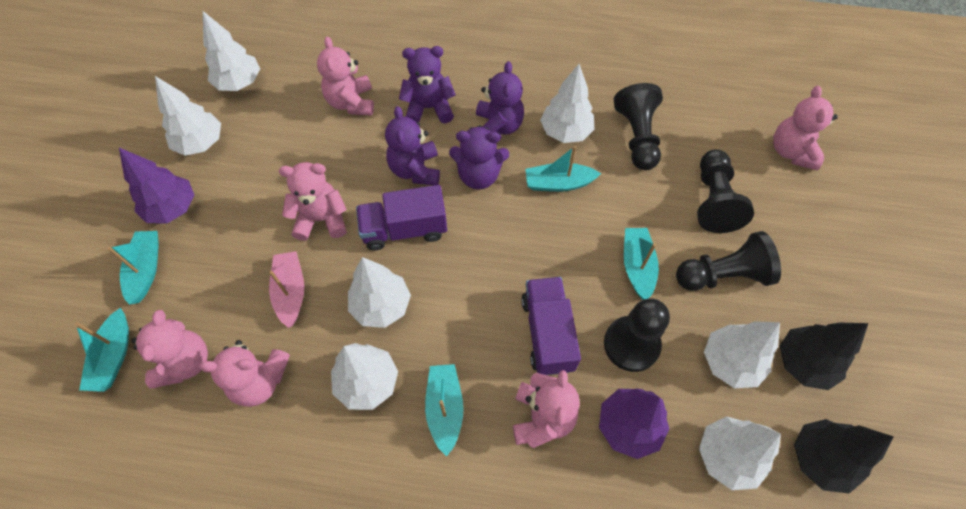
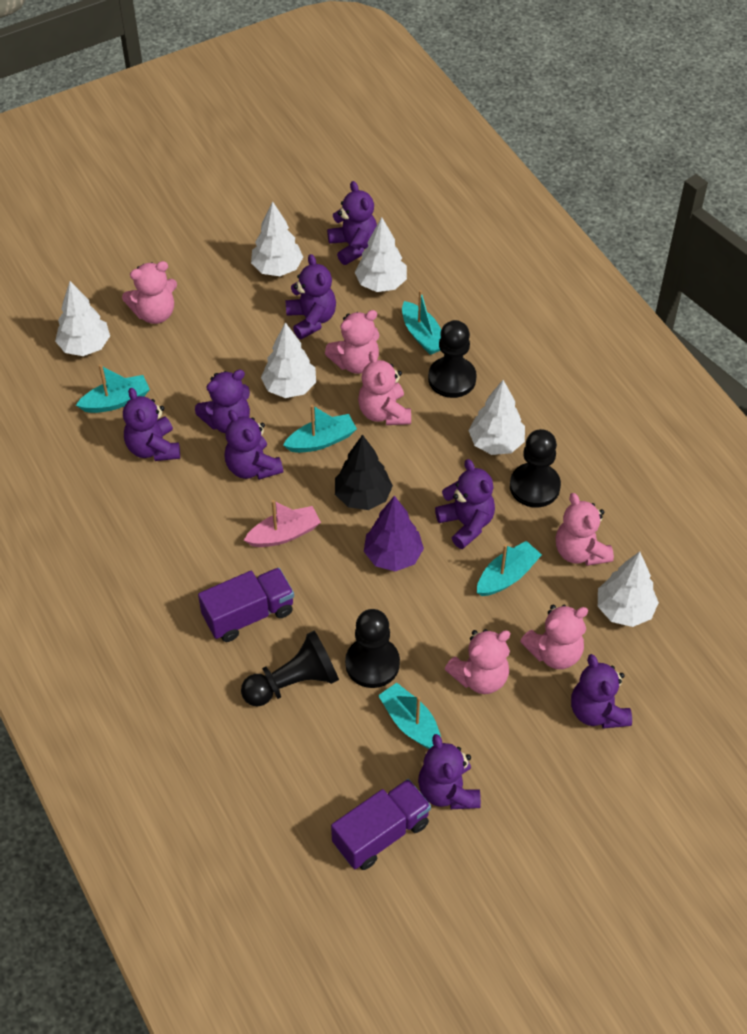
black tree: [780,322,868,390] [794,419,894,494] = 2 -> [335,434,393,510] = 1
purple teddy bear: [385,106,440,185] [399,46,456,123] [449,125,509,189] [476,61,524,139] = 4 -> [123,388,180,461] [195,370,250,433] [224,410,283,480] [285,254,336,339] [327,181,377,265] [418,734,481,809] [435,459,495,549] [571,654,632,729] = 8
purple tree: [119,148,194,224] [599,388,669,459] = 2 -> [364,496,424,571] = 1
white tree: [155,76,221,156] [203,11,260,91] [331,343,398,410] [348,257,411,328] [540,64,594,143] [699,416,781,490] [704,321,780,388] = 7 -> [55,281,110,356] [251,201,303,276] [261,322,316,398] [355,217,407,292] [468,380,525,455] [598,552,659,627] = 6

